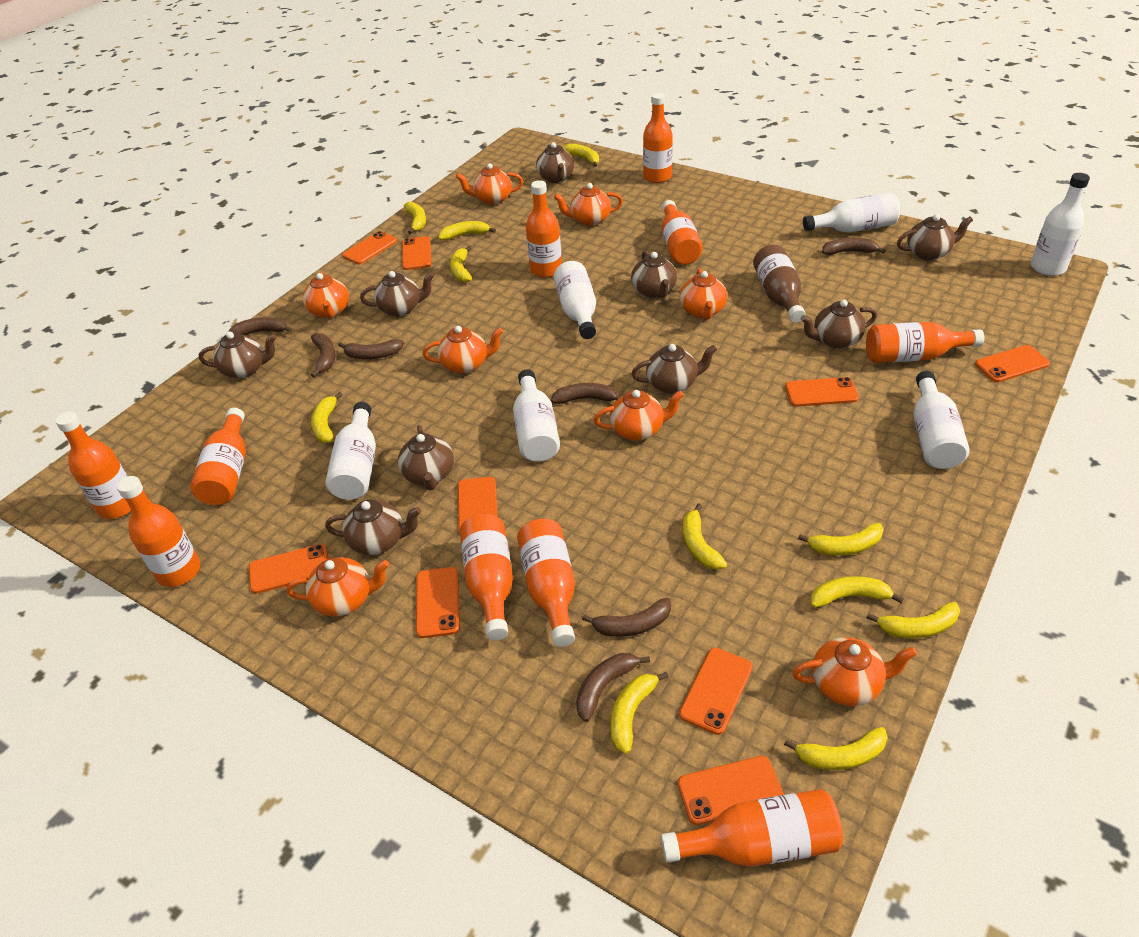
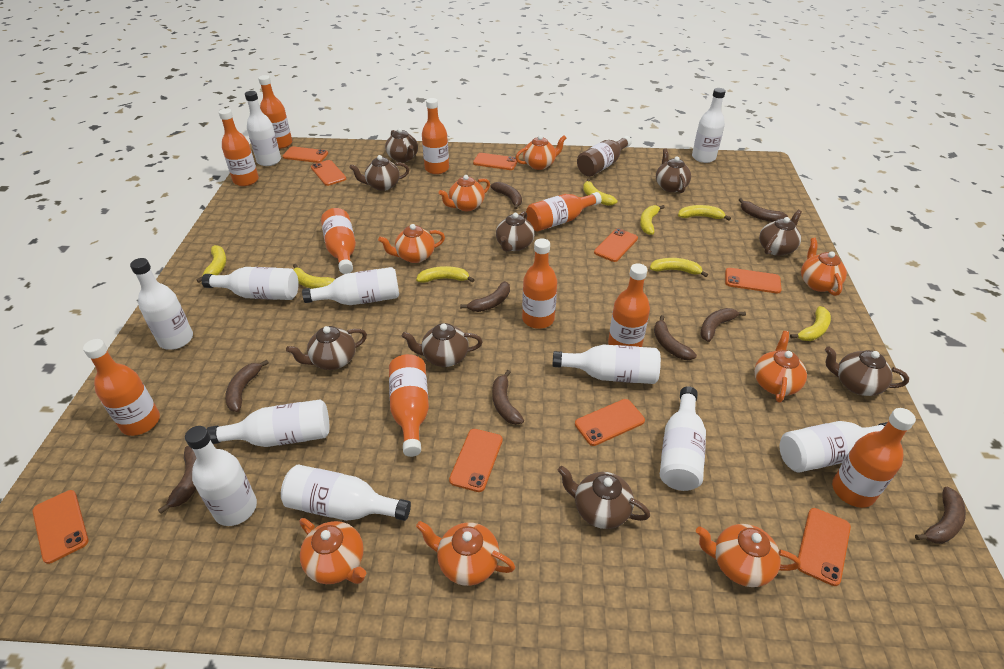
brown banana: [228,317,292,335] [311,333,336,377] [338,339,404,359] [551,383,620,404] [576,653,650,722] [582,598,671,637] [822,237,886,255] = 7 -> [158,446,197,514] [225,360,269,412] [460,281,510,312] [490,182,522,210] [492,370,524,425] [654,315,697,360] [700,308,746,342] [739,198,788,222] [915,487,966,544] = 9
white bottle: [325,402,376,500] [513,369,560,462] [554,261,596,339] [803,192,900,233] [913,371,970,469] [1031,173,1090,276] = 6 -> [130,258,193,350] [185,426,257,526] [202,267,299,300] [207,400,329,447] [245,91,281,166] [281,465,411,521] [302,267,399,305] [552,345,661,384] [660,386,706,491] [692,88,726,163] [779,421,887,473] = 11
yellow banana: [311,392,343,443] [404,202,426,234] [438,221,496,240] [450,246,472,283] [563,144,599,167] [611,672,668,754] [683,503,727,570] [784,727,888,770] [798,523,884,556] [811,576,904,608] [867,602,960,639] = 11 -> [196,245,226,283] [293,264,335,289] [416,266,474,283] [583,179,617,206] [640,205,665,235] [650,258,708,277] [678,205,731,220] [790,306,831,341] = 8

